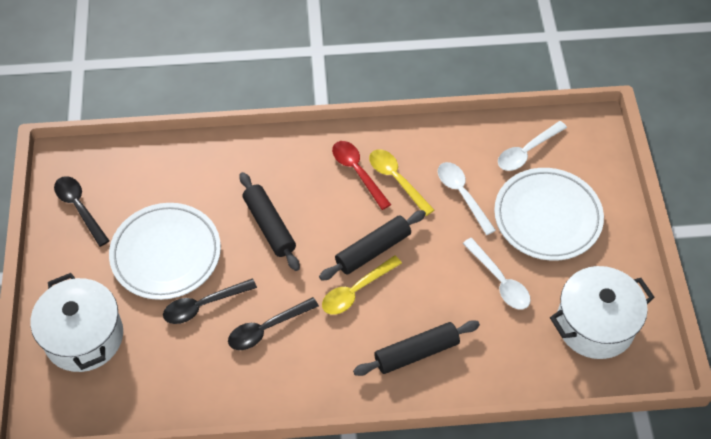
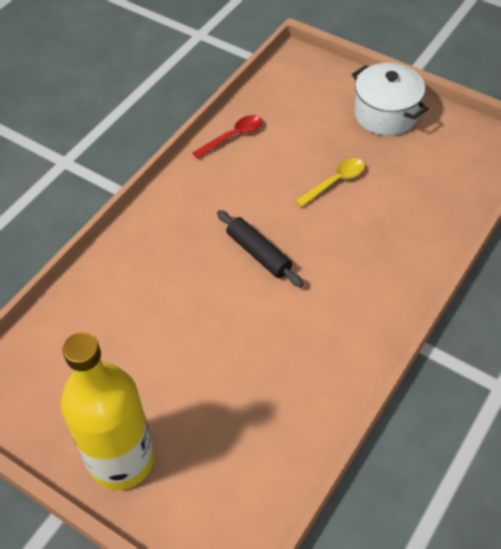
black rolling pin: [240,172,300,271] [319,210,426,281] [353,320,480,376] = 3 -> [217,210,303,287] = 1
black spoon: [54,176,109,247] [163,278,257,324] [228,297,319,350] = 3 -> none = 0
white plate: [109,203,221,300] [494,168,604,261] = 2 -> none = 0
white pot: [31,273,123,372] [550,266,655,359] = 2 -> [352,63,429,136] = 1
white spoon: [438,162,496,235] [463,238,531,309] [498,121,567,171] = 3 -> none = 0
yellow bottle: none = 0 -> [61,332,155,490] = 1
yellow spoon: [322,255,402,315] [369,149,434,216] = 2 -> [295,158,365,207] = 1

